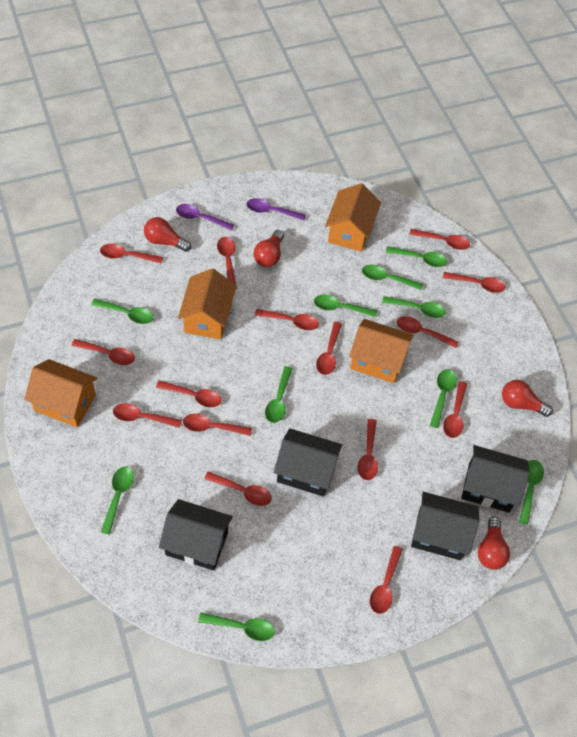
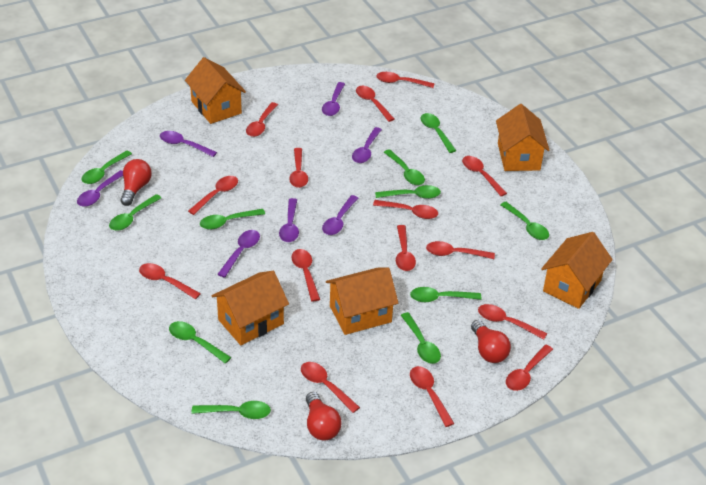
black house: [159,499,233,571] [274,428,342,497] [411,492,479,560] [461,445,530,513] = 4 -> none = 0
green spoon: [91,299,153,324] [101,467,134,534] [198,613,275,641] [265,366,293,423] [314,295,377,317] [362,265,423,290] [382,296,446,318] [386,246,447,267] [430,369,457,428] [519,460,544,525] = 10 -> [81,150,132,184] [109,194,161,231] [169,321,231,364] [191,401,271,419] [200,209,265,229] [375,185,441,199] [384,149,425,185] [401,312,441,364] [410,287,481,302] [421,113,456,153] [500,202,549,240] = 11
orange house: [24,359,97,428] [178,268,236,339] [325,183,381,252] [349,319,413,383] = 4 -> [185,57,246,124] [212,271,289,345] [326,268,398,335] [496,104,550,171] [541,232,613,309] = 5
purple spoon: [176,204,235,231] [247,198,306,221] = 2 -> [77,170,123,207] [160,131,217,157] [218,230,260,278] [279,198,299,242] [322,82,345,116] [322,195,358,235] [352,127,382,163] = 7
red light bulb: [144,217,191,252] [254,230,284,267] [478,517,510,570] [502,380,553,417] = 4 -> [120,159,152,206] [306,392,341,440] [471,320,511,363] = 3

